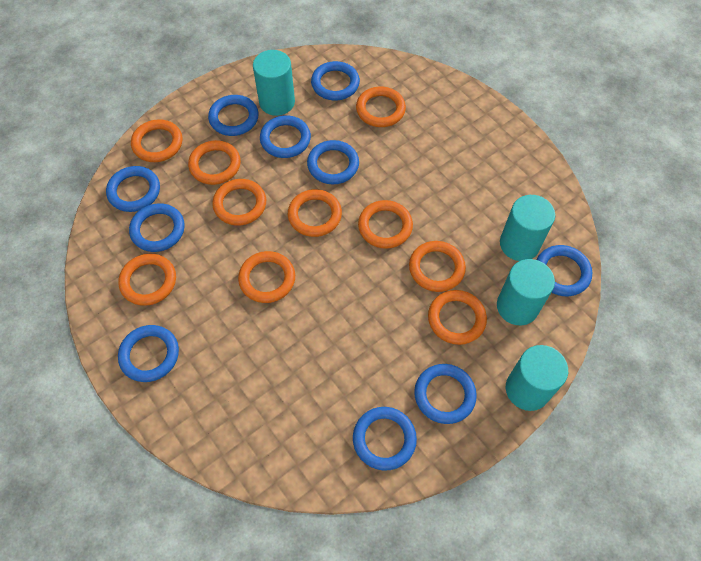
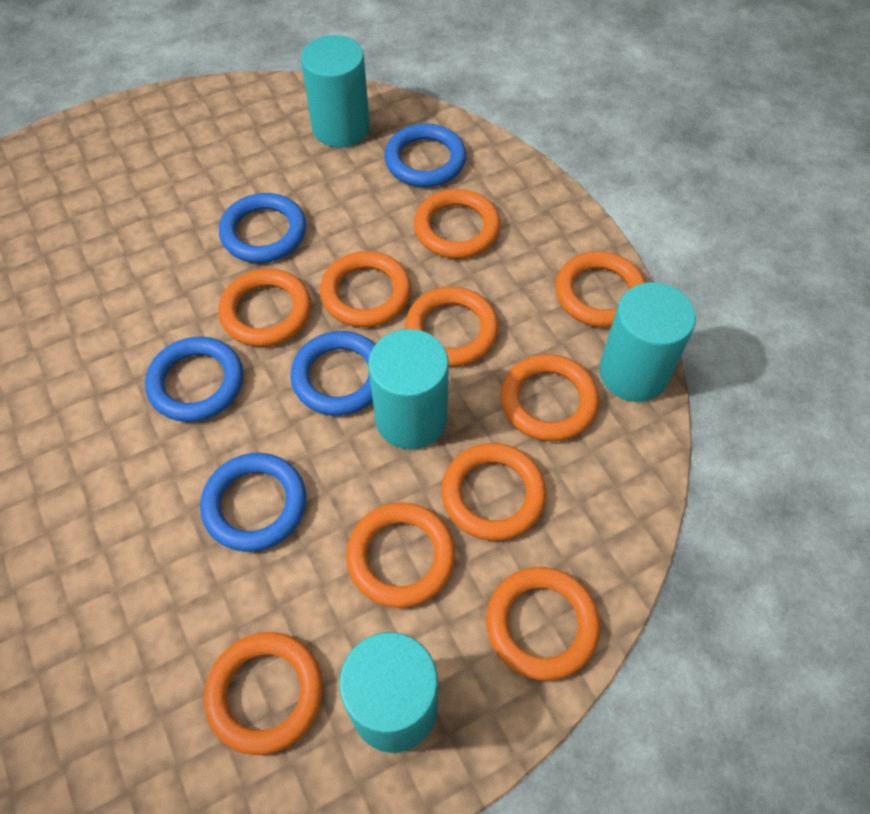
blue ring: [106,166,160,212] [118,325,179,382] [129,203,185,252] [208,95,259,136] [260,116,311,158] [307,140,359,185] [311,61,360,101] [353,407,417,471] [414,364,477,424] [537,245,592,296] = 10 -> [145,336,243,422] [200,453,306,552] [219,193,306,263] [290,331,376,416] [385,123,466,187] = 5

